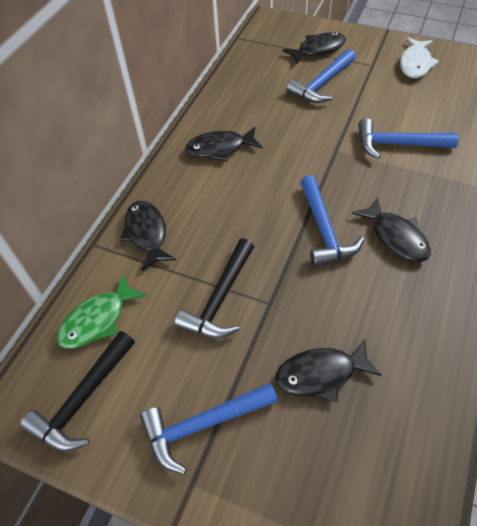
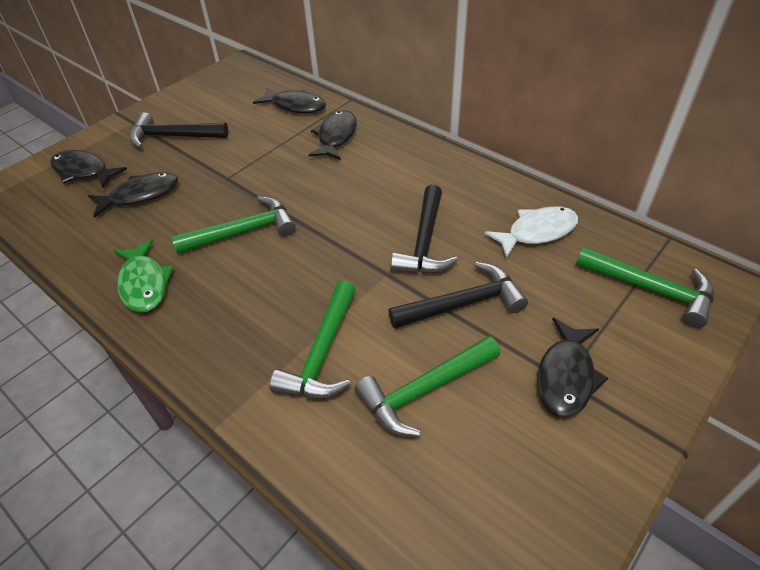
black hammer: [20,331,135,452] [174,238,254,338] = 2 -> [130,112,228,148] [388,262,528,329] [391,185,458,274] = 3
blue hammer: [140,383,278,474] [286,49,356,103] [300,175,364,267] [358,118,459,159] = 4 -> none = 0
green hammer: none = 0 -> [171,196,296,254] [269,280,356,398] [355,336,500,437] [576,247,714,328] = 4

